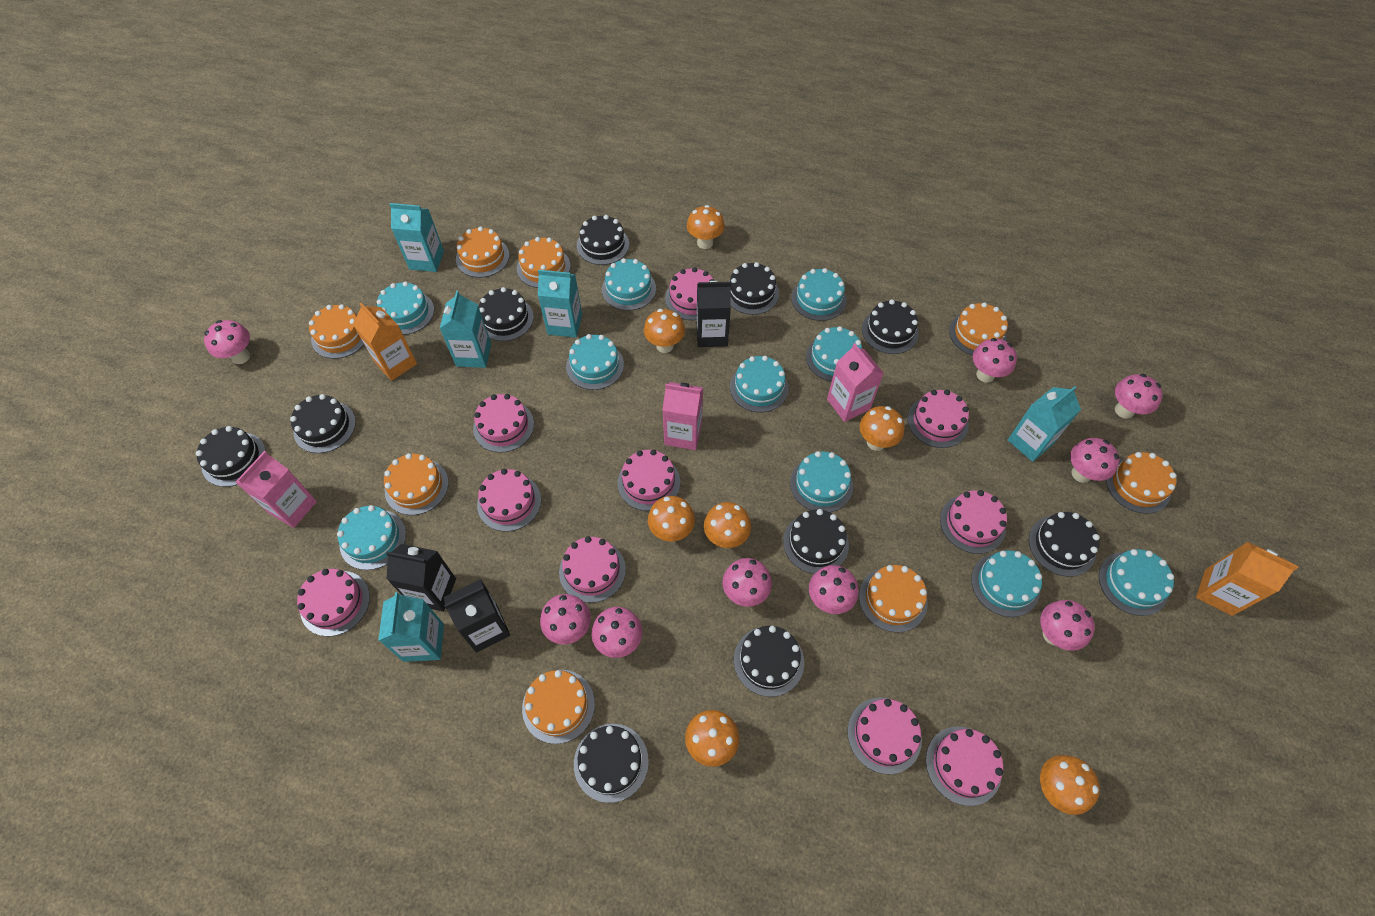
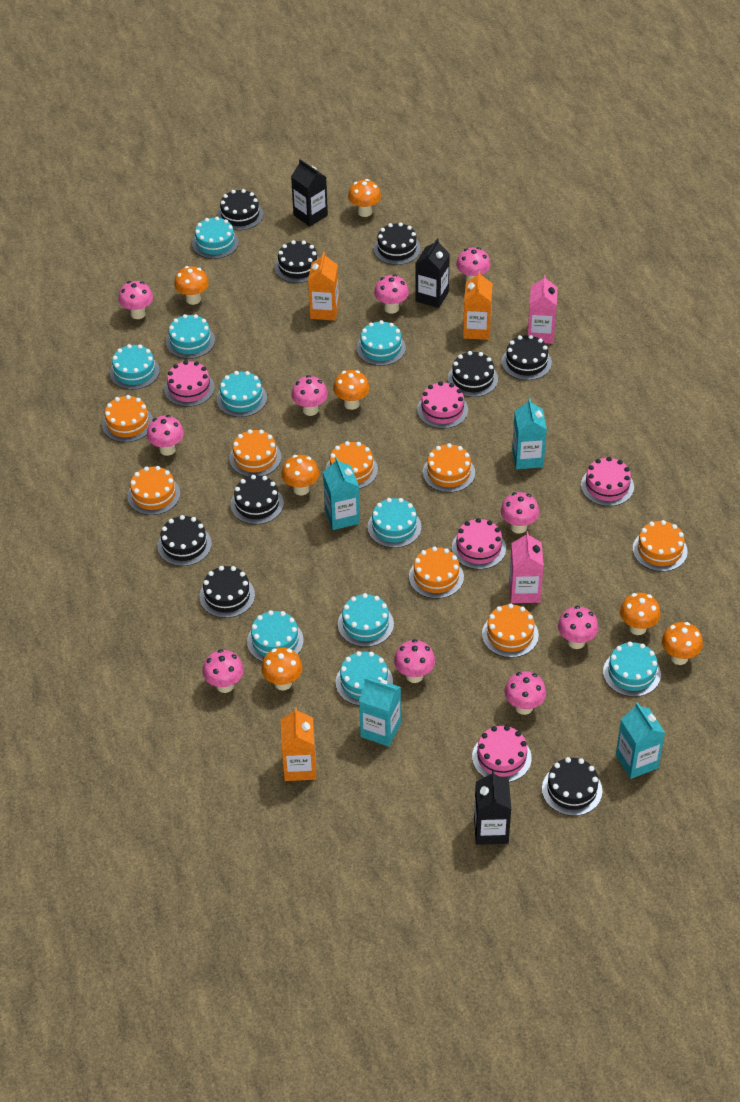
black cake: [196,426,266,487] [290,394,356,453] [479,287,534,341] [574,724,649,803] [577,215,629,265] [728,262,779,315] [734,626,804,697] [783,509,849,574] [862,299,919,354] [1029,512,1100,577] = 10 -> [157,515,212,566] [200,566,255,618] [217,189,263,230] [231,475,284,524] [274,240,318,283] [373,222,421,265] [448,351,498,397] [502,335,552,380] [542,757,602,816] = 9
orange carton: [353,303,417,381] [1196,542,1299,616] = 2 -> [281,707,316,781] [308,252,339,321] [463,271,493,340] = 3
pink cake: [297,569,370,637] [473,394,534,453] [477,469,541,532] [559,536,626,603] [617,449,680,511] [665,267,714,320] [847,698,922,774] [907,390,969,448] [926,727,1003,806] [940,490,1007,554] = 10 -> [164,360,215,407] [417,381,468,429] [452,518,506,569] [472,725,532,782] [581,457,634,506] = 5
pink carton: [236,451,317,528] [662,382,703,450] [827,343,884,422] = 3 -> [509,531,544,603] [528,275,558,344] = 2
pink mushroom: [204,320,250,364] [540,594,591,644] [591,607,642,658] [722,558,772,607] [809,565,859,614] [973,338,1017,383] [1040,600,1095,651] [1070,438,1120,483] [1115,374,1163,419] = 9 -> [118,281,153,319] [147,415,184,456] [203,649,244,693] [291,375,328,416] [374,274,409,314] [394,639,435,683] [456,247,491,282] [501,492,539,534] [504,671,546,715] [558,606,598,649] = 10
turquoise carton: [378,592,444,662] [389,203,444,272] [439,291,491,368] [538,270,582,338] [1008,386,1081,462] = 5 -> [323,457,360,530] [359,677,401,747] [512,398,547,469] [616,702,665,779] = 4

